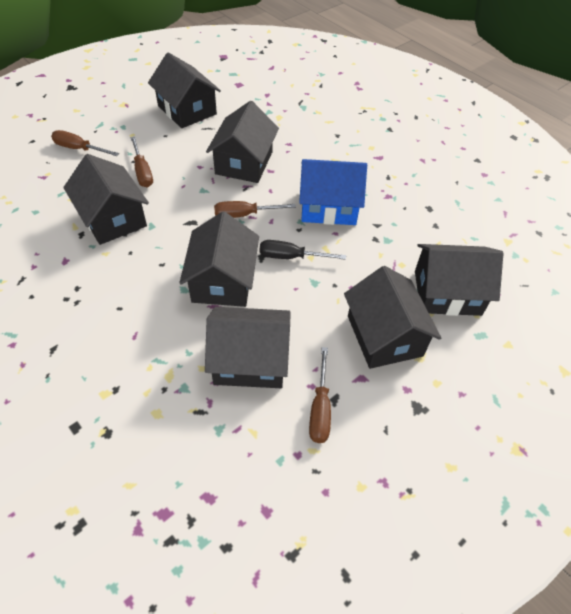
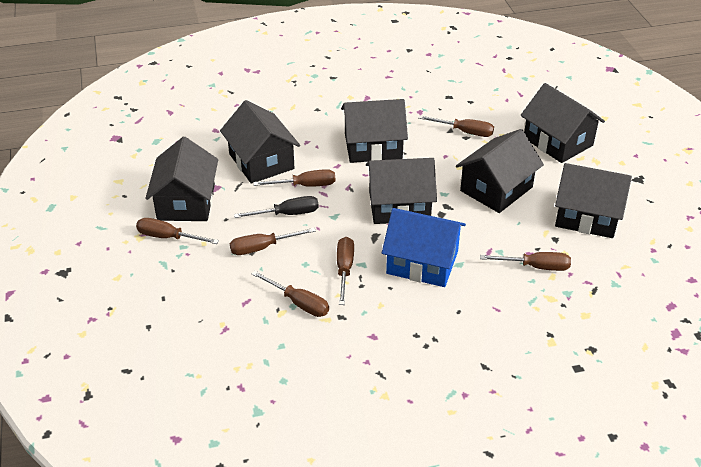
brown screwdriver: [51,130,119,156] [131,137,153,187] [214,201,296,218] [309,347,331,443] = 4 -> [136,218,219,244] [230,227,316,255] [252,271,329,317] [253,169,335,187] [337,237,354,305] [418,115,494,137] [480,252,571,271] = 7

